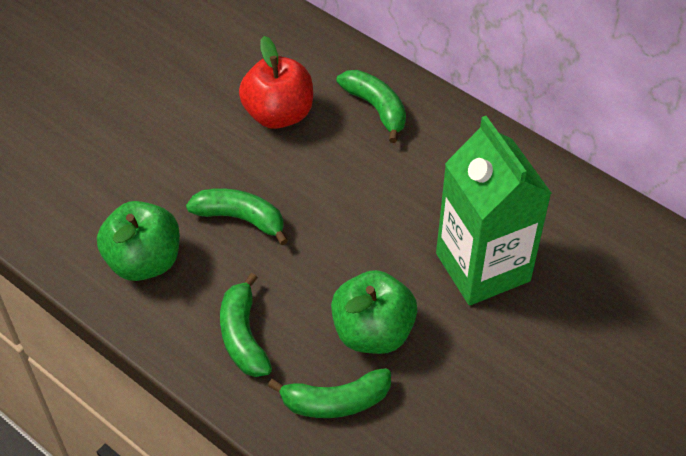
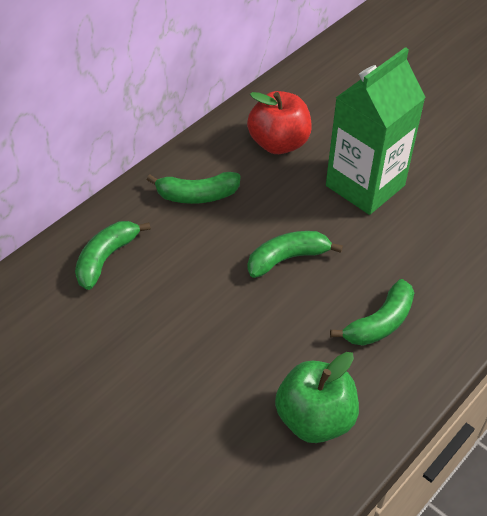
green apple: [97,201,180,281] [331,270,417,354] = 2 -> [275,352,359,443] = 1

